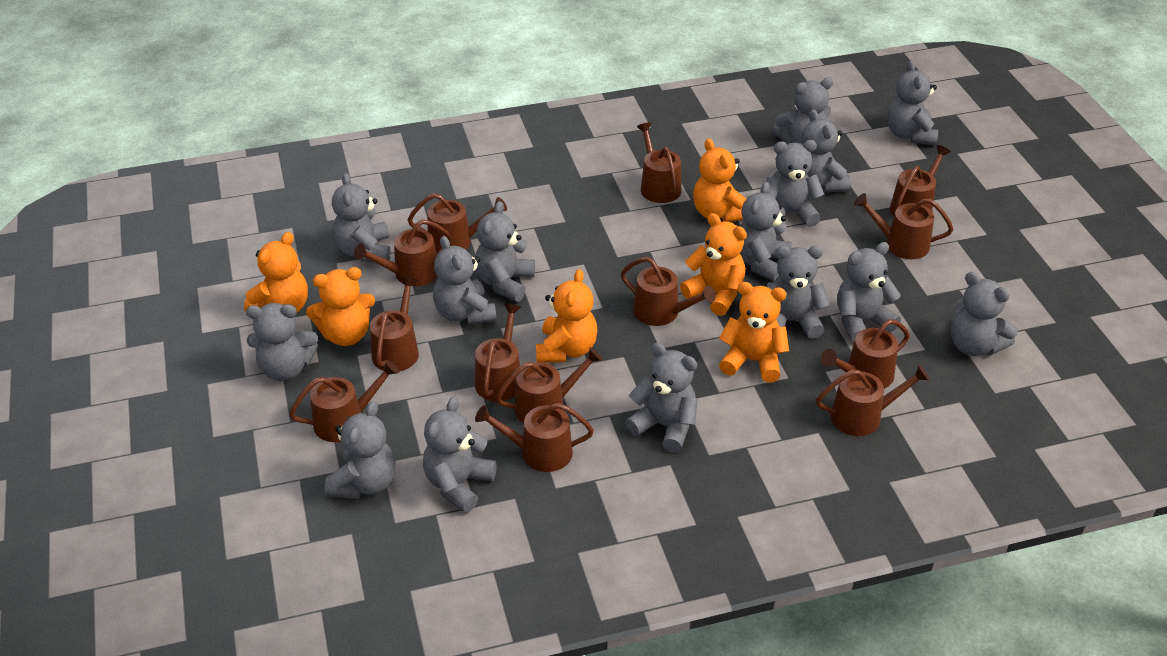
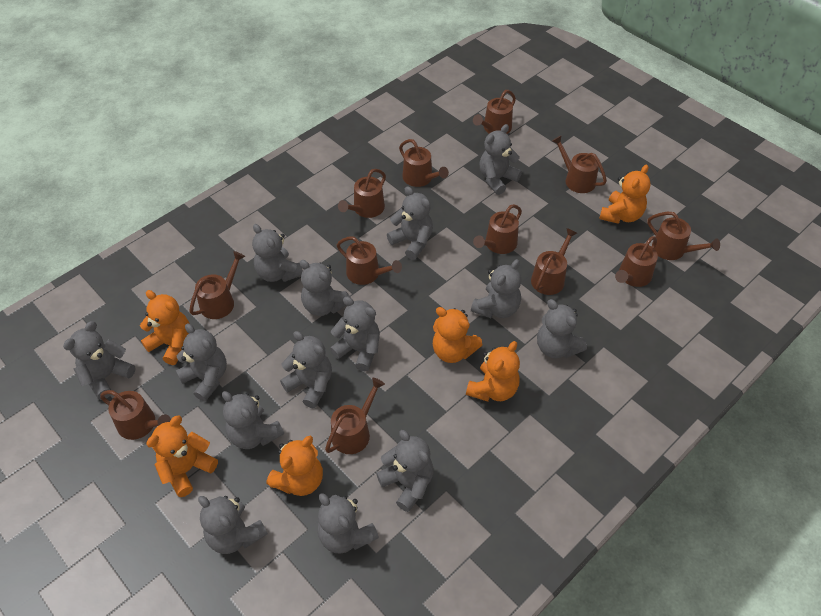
brown watering can: [289,360,399,442] [354,219,452,286] [370,277,419,371] [408,193,507,253] [475,304,521,402] [475,403,594,472] [496,347,603,423] [621,257,716,326] [637,122,682,203] [816,365,930,436] [821,319,910,389] [854,193,953,259] [890,145,951,216] = 13 -> [100,390,171,440] [189,251,245,319] [325,378,385,454] [337,237,402,285] [338,169,386,218] [399,139,449,187] [473,90,516,134] [473,204,522,254] [531,228,577,295] [552,135,607,193] [615,236,658,287] [647,212,720,260] = 12
grey teddy bear: [246,303,318,381] [325,401,396,499] [332,173,391,262] [423,397,497,513] [433,236,496,325] [475,201,535,302] [625,343,698,453] [739,182,792,281] [766,140,825,227] [766,246,830,339] [772,77,833,145] [802,109,850,193] [837,242,901,343] [887,60,938,145] [951,272,1018,356] = 15 -> [63,321,136,400] [176,324,227,402] [198,496,268,554] [222,391,284,449] [252,224,303,282] [280,331,332,408] [300,260,351,316] [317,493,379,554] [330,297,380,371] [376,430,434,512] [387,186,433,260] [471,259,521,318] [480,124,522,195] [537,299,587,358] = 14

